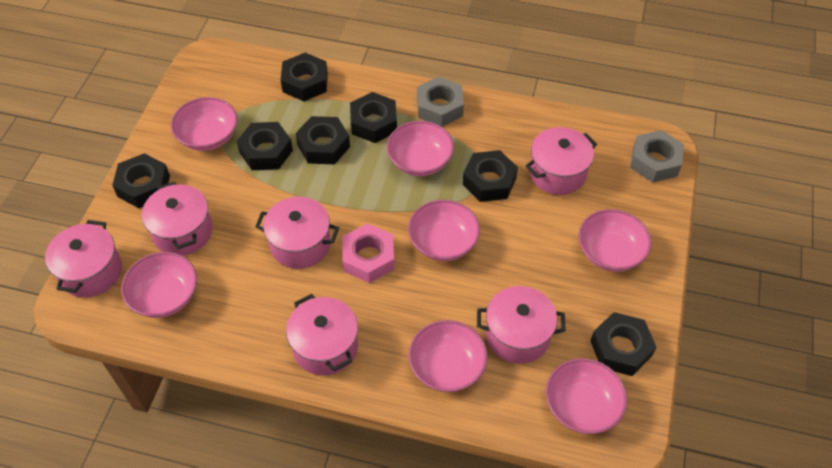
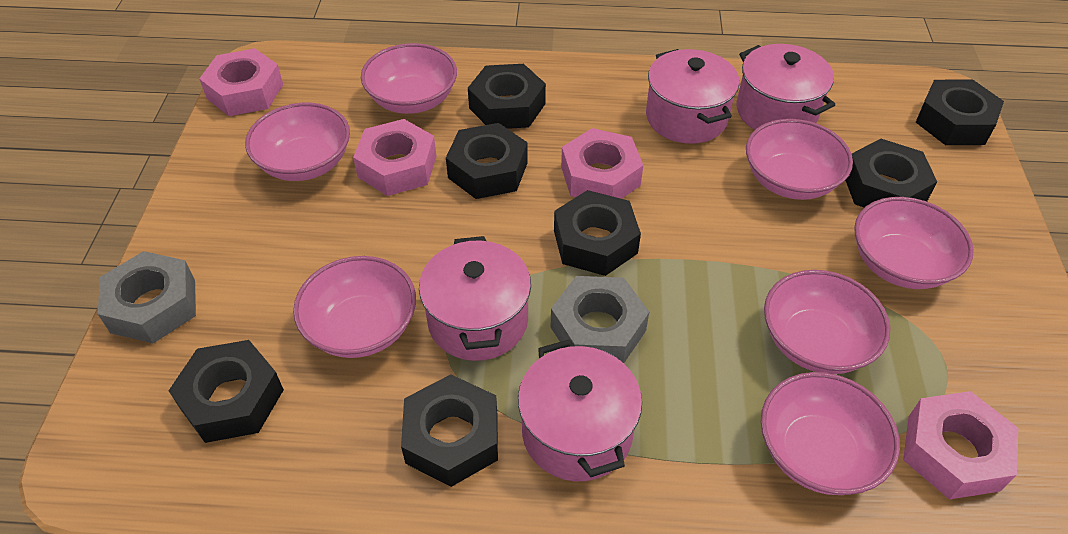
pink nut: [342,223,394,283] = 1 -> [199,48,283,116] [353,119,436,196] [561,128,643,199] [903,391,1018,499] = 4
pink pot: [45,220,122,298] [142,182,213,256] [255,197,339,269] [286,294,358,375] [477,286,566,364] [525,127,597,195] = 6 -> [419,236,531,361] [518,339,642,481] [646,49,739,144] [736,44,835,130] = 4

